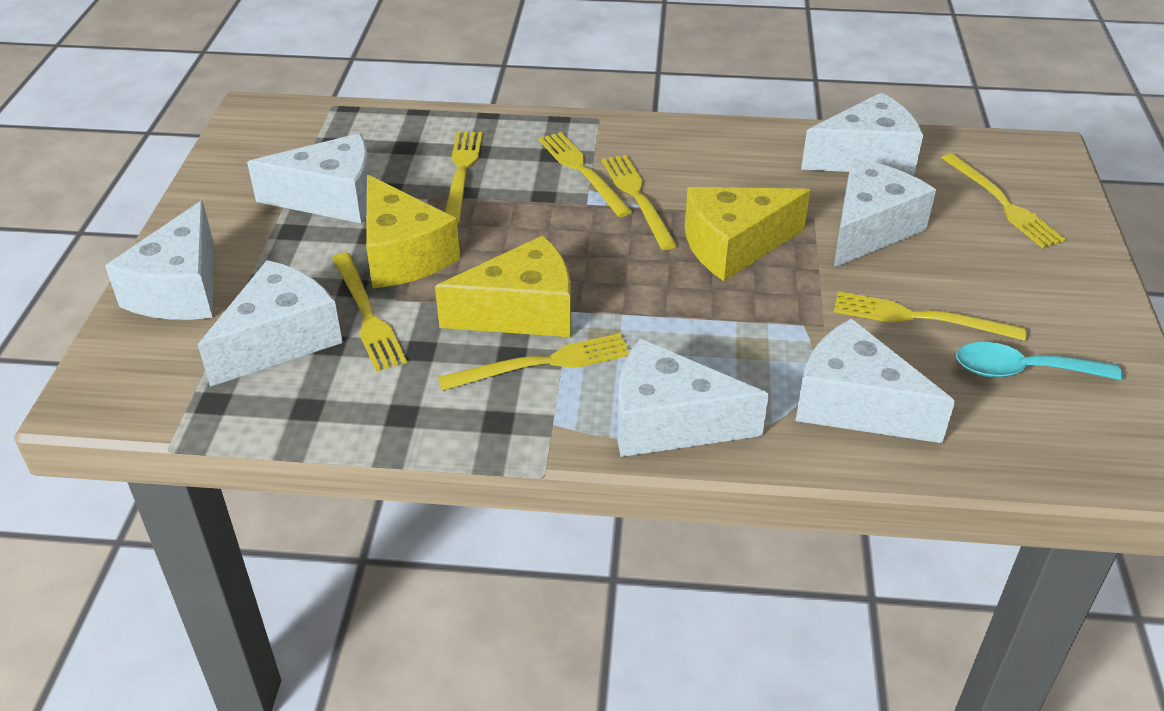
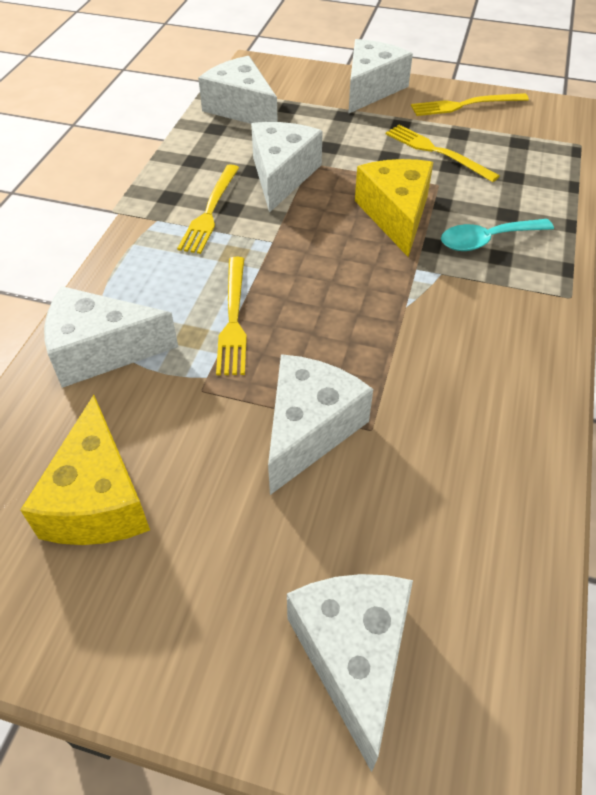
white cheese: [105,200,213,320] [198,260,343,387] [247,133,371,223] [617,339,769,457] [795,318,955,443] [801,92,923,175] [834,158,936,268] = 7 -> [44,286,178,388] [198,56,278,124] [251,122,323,213] [268,354,373,495] [287,574,413,772] [348,39,413,114] = 6
yellow cheese: [366,174,460,288] [435,235,571,337] [685,187,810,281] = 3 -> [20,395,150,545] [355,159,433,257] = 2
yellow fork: [332,252,407,372] [438,333,630,391] [445,132,483,223] [539,132,633,217] [602,155,677,250] [834,291,1027,341] [941,153,1066,248] = 7 -> [177,164,239,254] [216,257,247,375] [386,125,500,182] [411,93,529,116] = 4

